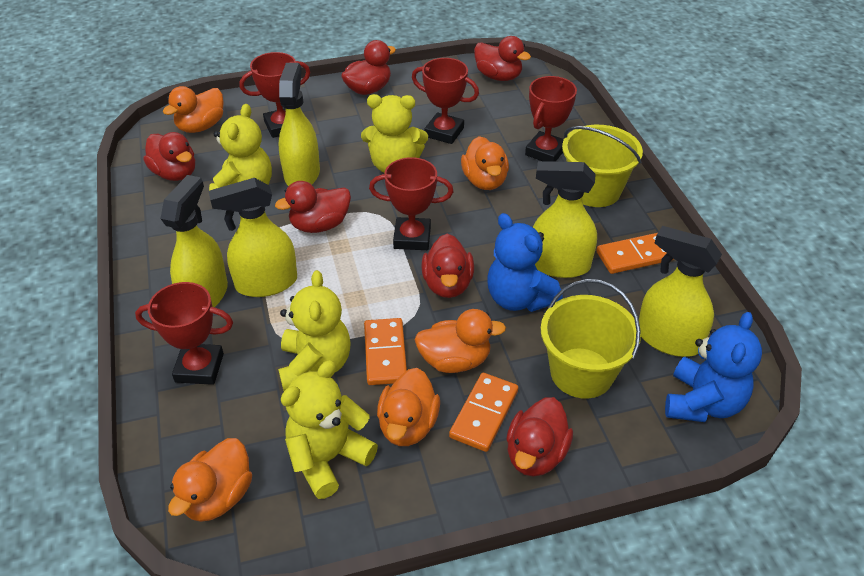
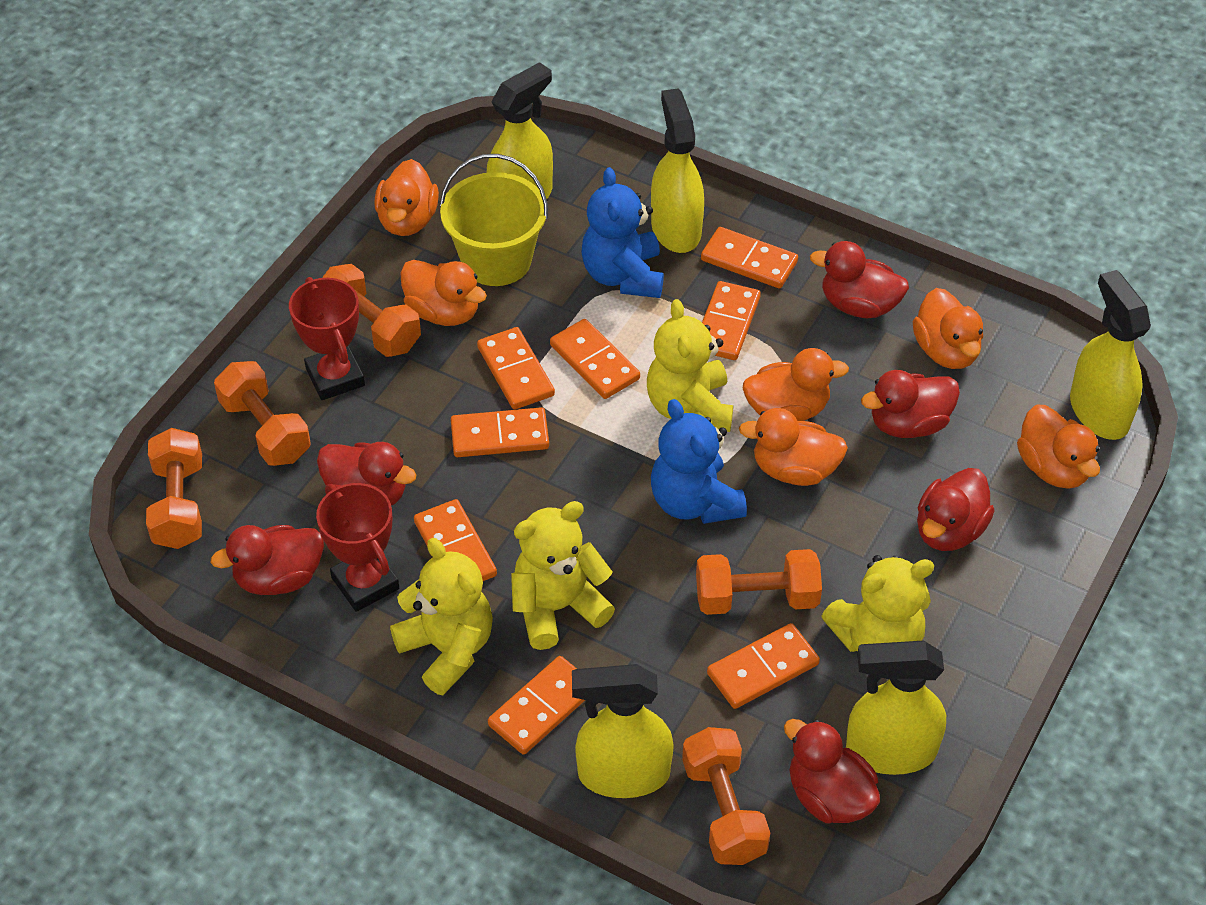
orange domino: [364,318,407,385] [449,373,518,452] [596,233,674,274] = 3 -> [414,499,497,581] [451,407,549,457] [477,327,555,410] [488,656,585,755] [550,319,640,399] [701,227,798,289] [702,281,761,360] [707,623,820,709] = 8
orange duck: [163,86,224,133] [168,438,252,522] [377,368,440,446] [414,309,506,373] [461,136,509,190] = 5 -> [374,159,439,236] [400,260,487,326] [739,408,848,486] [743,348,849,421] [913,288,983,369] [1017,405,1100,489] = 6
orange dumbbell: none = 0 -> [146,428,202,549] [214,361,311,466] [322,264,421,357] [682,727,770,865] [696,549,822,615] = 5
red trophy: [135,282,233,385] [240,52,311,138] [369,157,454,250] [412,58,479,144] [525,76,577,162] = 5 -> [289,277,365,400] [316,483,399,612] = 2
yellow bucket: [541,279,641,398] [562,125,643,207] = 2 -> [440,154,548,286] = 1

